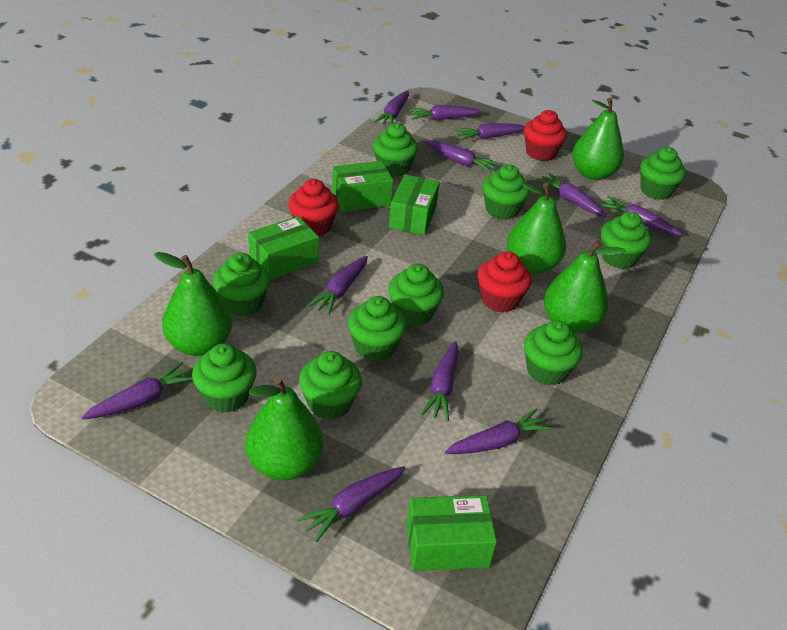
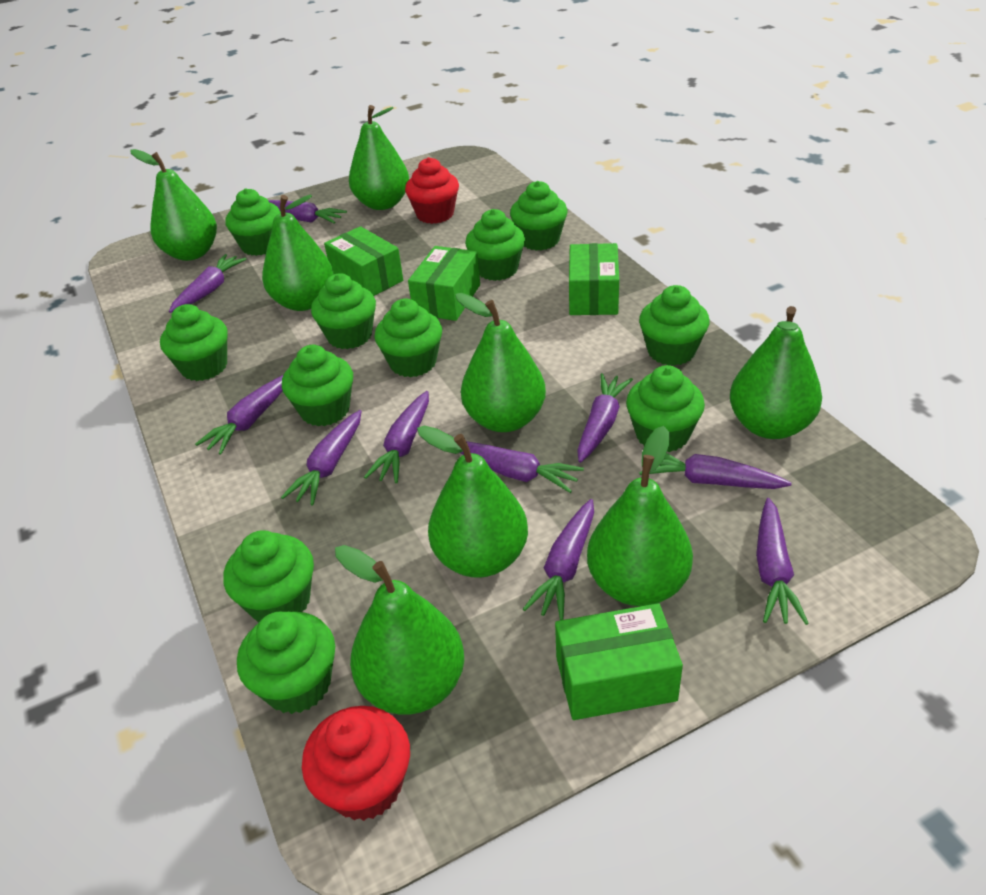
green cupcake: [192,344,257,413] [213,253,270,316] [299,351,362,420] [348,296,406,361] [373,123,418,177] [388,264,444,326] [483,164,530,220] [524,320,583,385] [601,212,651,269] [640,147,686,200] = 10 -> [160,304,228,381] [223,530,314,623] [225,189,281,256] [237,612,335,714] [282,345,353,426] [311,273,376,349] [374,299,442,377] [465,209,525,281] [510,181,568,251] [626,365,705,452] [639,285,710,366] = 11
green pear: [154,252,232,356] [245,377,324,480] [507,182,566,274] [544,240,626,333] [572,98,624,180] = 5 -> [130,149,217,261] [262,194,334,311] [335,545,464,714] [349,105,409,210] [417,426,528,578] [455,293,546,432] [587,426,693,606] [730,306,822,439] = 8
purple carrot: [81,362,193,420] [297,466,405,542] [307,256,368,315] [374,91,409,125] [408,105,482,121] [420,341,459,421] [425,140,500,173] [445,408,552,454] [454,123,525,140] [536,173,607,217] [599,196,682,235] = 11 -> [169,254,247,313] [195,375,283,455] [268,200,347,224] [281,410,362,505] [364,391,429,483] [460,441,584,493] [523,499,594,620] [577,373,633,463] [639,453,792,489] [756,498,809,625] = 10
red cupcake: [288,179,339,236] [478,251,532,313] [524,110,567,161] = 3 -> [302,706,410,821] [405,157,459,224] = 2

